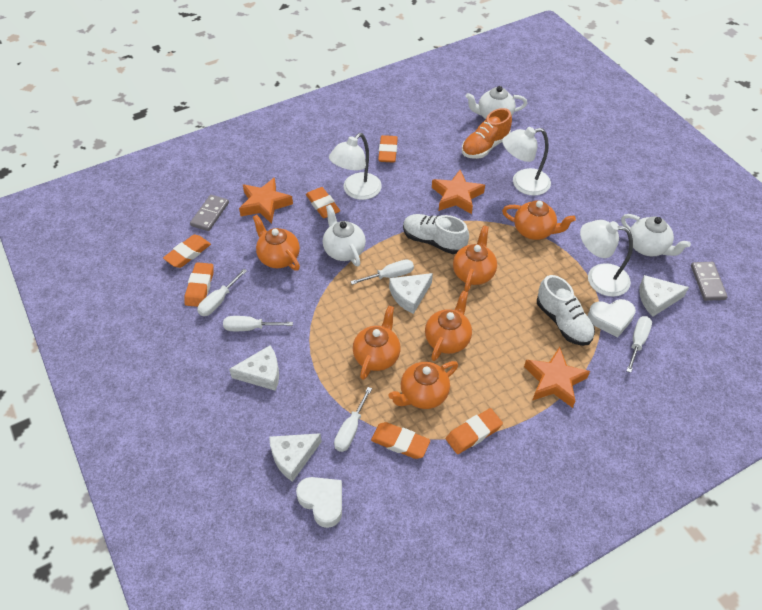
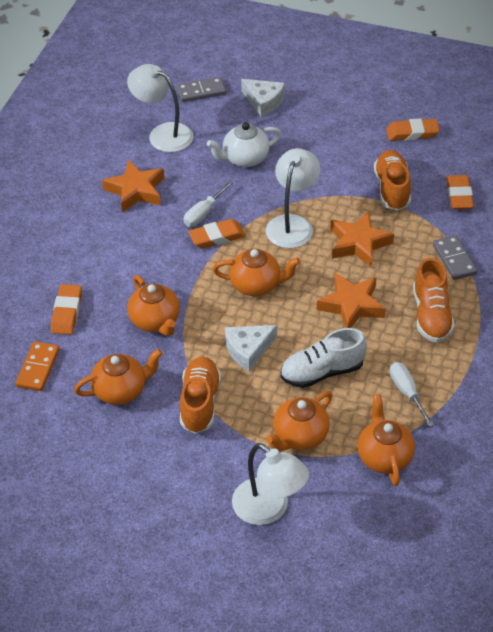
orange domino: none = 0 -> [15,341,60,391] = 1
orange eraser: [163,235,211,268] [185,262,214,307] [306,187,340,218] [371,422,430,459] [378,135,398,163] [446,408,503,454] = 6 -> [51,284,82,335] [188,219,246,249] [386,118,440,141] [446,175,474,209] = 4
orange shoe: [462,108,512,159] = 1 -> [180,357,221,434] [374,150,411,211] [413,258,455,343] = 3
orange teapot: [253,215,300,271] [353,305,400,380] [389,361,458,409] [425,291,472,361] [453,226,497,292] [502,200,576,240] = 6 -> [74,349,163,405] [127,275,180,336] [213,249,300,296] [266,391,332,451] [357,394,415,486] = 5
white cheese: [229,345,279,391] [269,433,322,482] [389,273,433,314] [639,275,689,317] = 4 -> [225,325,277,371] [241,79,285,117] = 2
white heart: [296,477,342,528] [587,299,636,337] = 2 -> none = 0
white screwdriver: [197,269,247,316] [223,316,293,331] [334,387,372,452] [350,259,414,285] [627,316,652,373] = 5 -> [184,181,233,227] [390,362,434,427] = 2
white shoe: [403,214,469,254] [537,275,595,346] = 2 -> [281,328,367,388] = 1
white teapot: [323,205,366,266] [466,86,527,119] [621,214,691,256] = 3 -> [207,122,281,167] = 1

